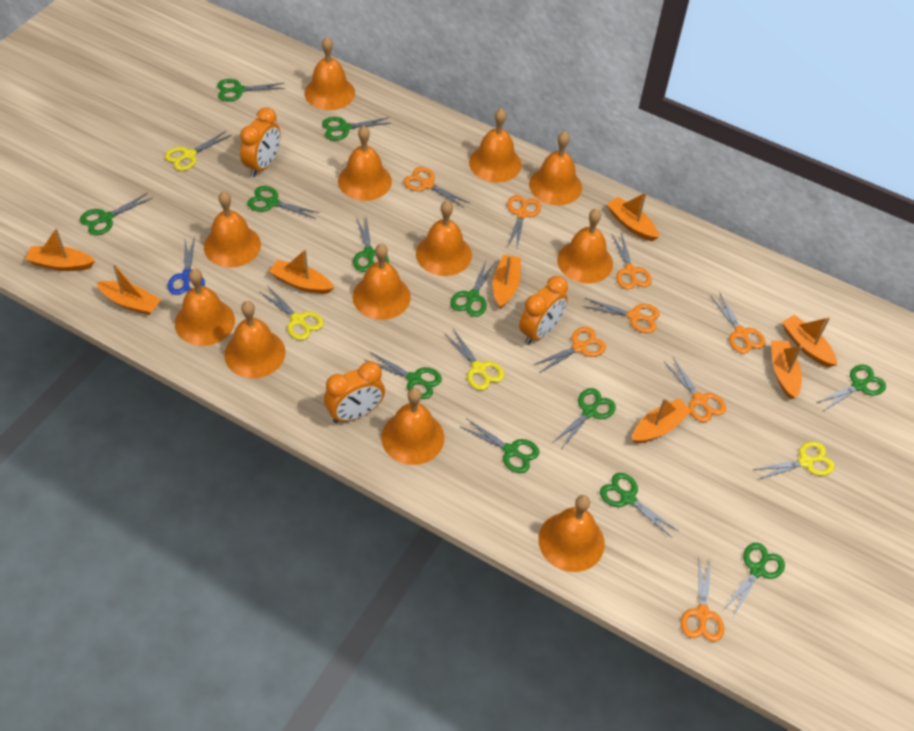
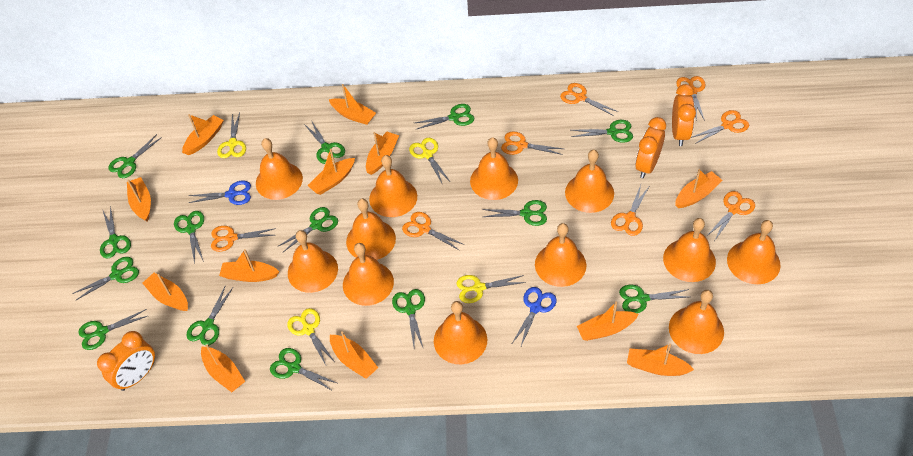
blue scissors: [168,237,205,295] = 1 -> [188,181,251,205] [512,287,557,348] = 2
green scissors: [80,193,152,235] [217,79,285,101] [247,186,320,219] [322,117,391,141] [353,217,389,272] [365,352,442,399] [450,261,496,317] [461,418,540,473] [552,388,616,449] [600,473,679,538] [723,543,785,616] [817,365,886,411] = 12 -> [72,257,139,301] [78,309,147,350] [100,206,131,258] [108,134,162,178] [174,211,204,264] [186,285,233,345] [270,348,337,391] [277,207,338,252] [304,122,345,164] [392,289,425,349] [415,104,474,130] [482,200,547,226] [571,120,633,143] [619,285,689,313] = 14
orange boat: [25,228,95,271] [97,264,161,315] [269,249,334,294] [493,255,521,309] [607,192,659,241] [632,398,692,443] [771,340,802,399] [782,315,837,367] = 8 -> [127,177,151,222] [142,273,188,311] [182,114,224,155] [201,344,245,392] [219,249,279,282] [307,149,355,195] [329,84,376,125] [330,331,378,379] [366,132,399,175] [577,301,639,341] [627,343,694,376] [675,169,723,208] = 12

